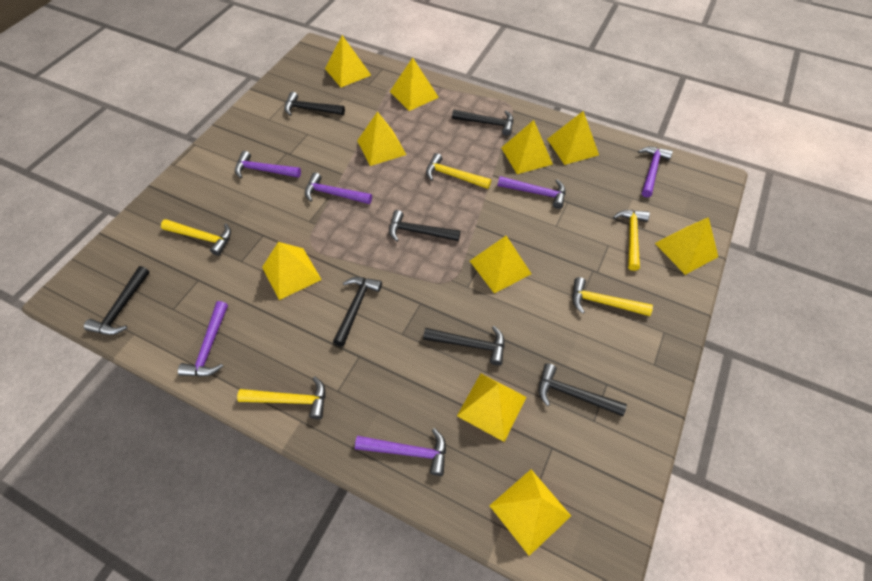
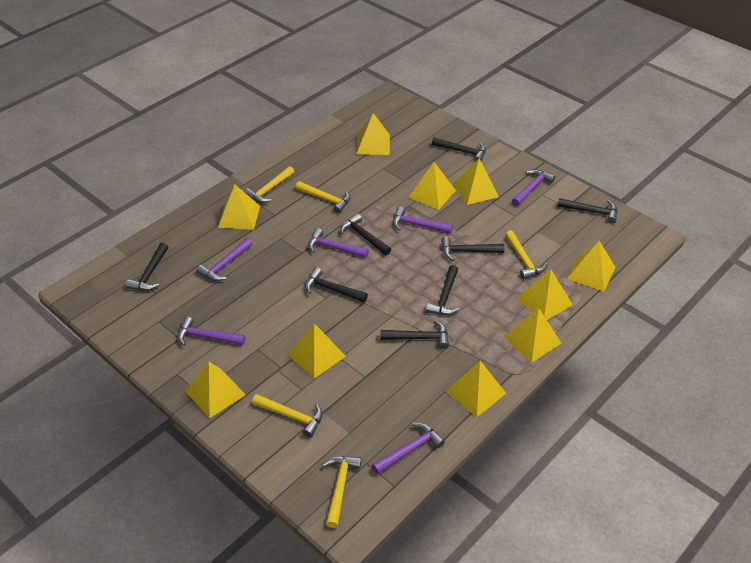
black hammer: [84,266,150,335] [284,92,345,116] [333,277,382,347] [389,210,460,242] [423,326,505,366] [452,110,513,136] [539,363,627,416] = 7 -> [126,243,168,291] [305,268,368,302] [340,214,391,255] [380,320,449,349] [426,265,460,315] [432,137,486,162] [441,236,504,261] [557,198,617,224] = 8

